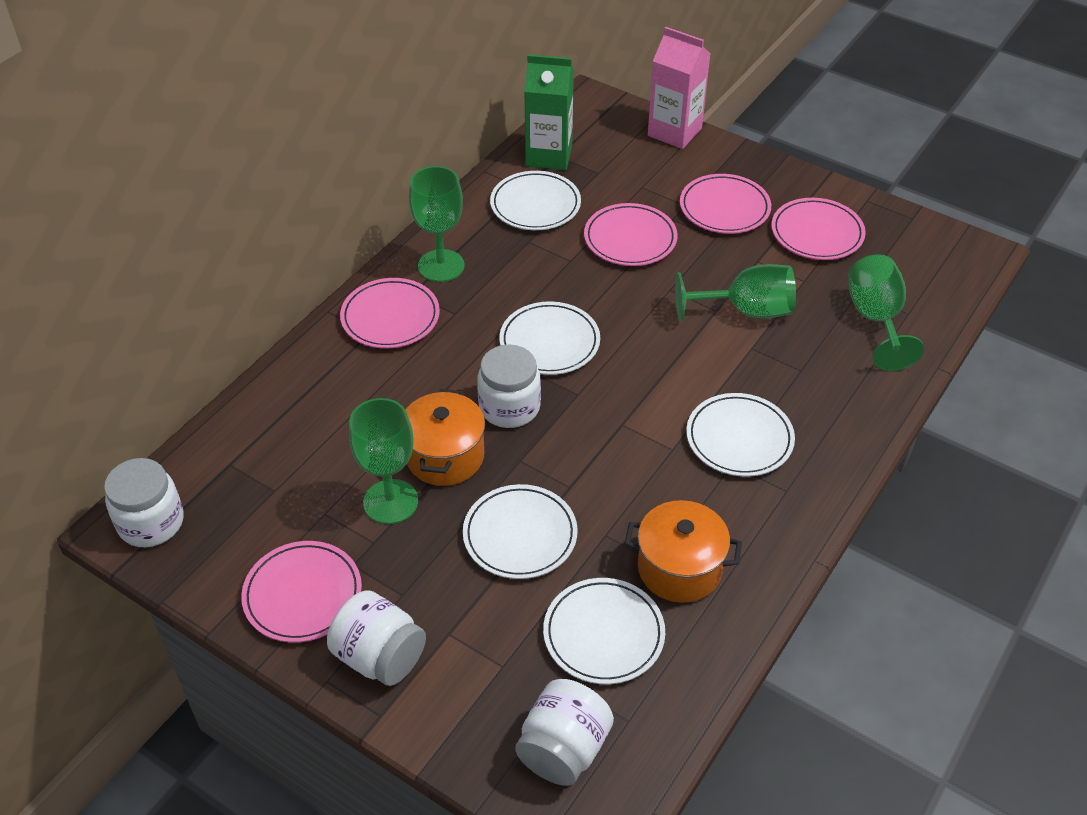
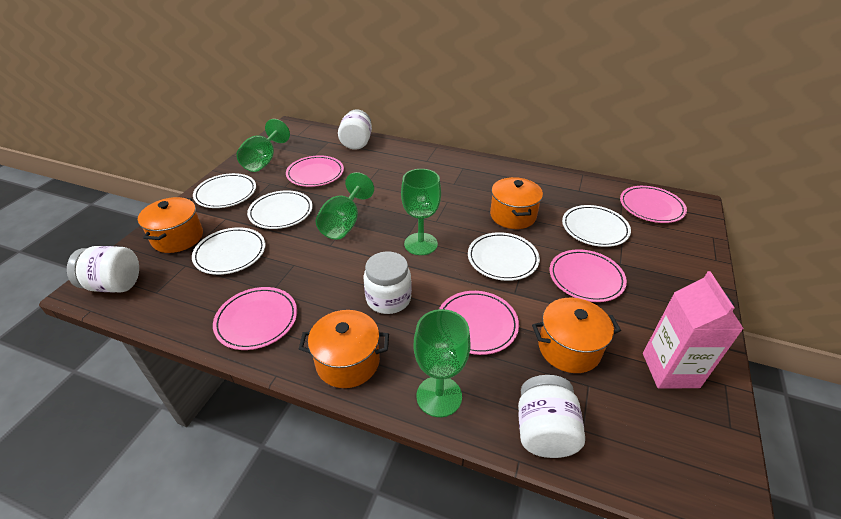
green carton: [524,54,574,170] = 1 -> none = 0
orange pot: [406,389,485,486] [625,500,742,603] = 2 -> [138,197,203,253] [299,310,389,388] [490,177,543,229] [532,298,621,373] = 4

